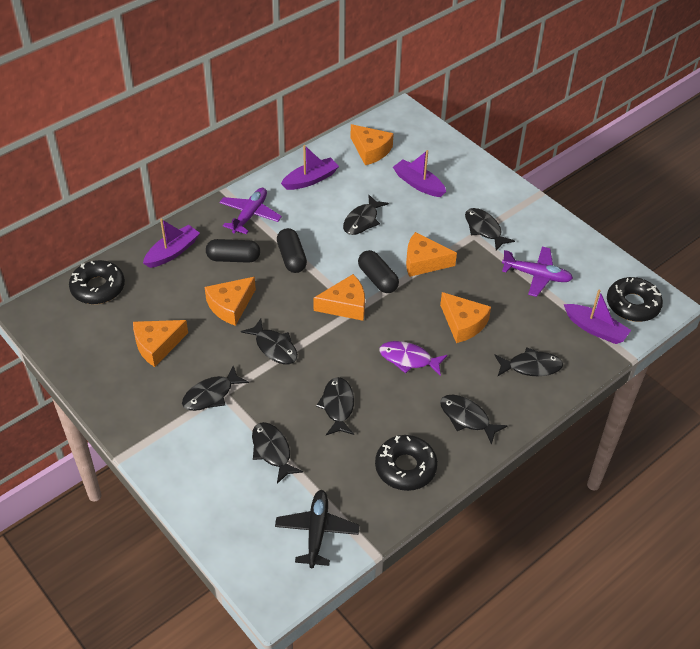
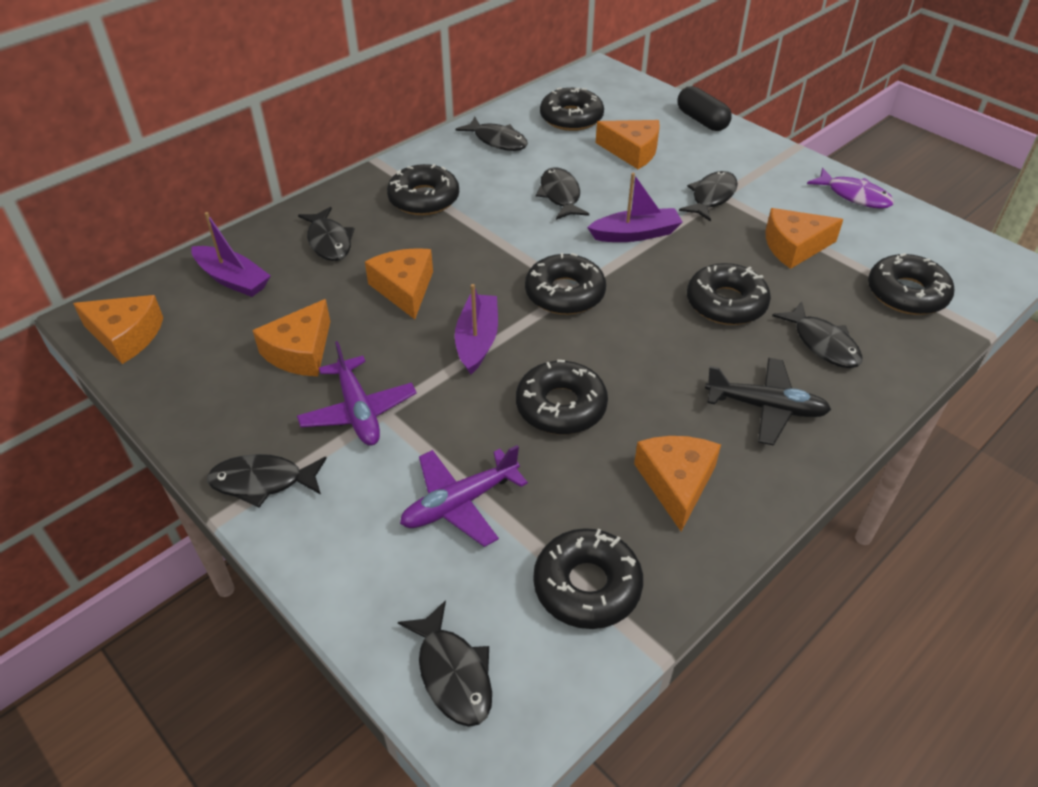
black capsule: [206,239,260,263] [277,228,307,273] [358,250,399,293] = 3 -> [677,86,732,131] = 1
black donut: [69,260,125,304] [375,435,438,491] [607,277,663,322] = 3 -> [387,164,459,215] [516,359,608,435] [525,253,606,315] [533,528,643,629] [540,88,604,131] [687,263,771,325] [868,253,954,315] = 7
black fish: [182,366,249,411] [241,319,298,364] [252,422,303,484] [316,377,354,435] [343,194,389,235] [440,395,507,445] [465,208,515,251] [494,347,563,376] = 8 -> [207,454,327,507] [298,207,355,261] [398,600,492,727] [455,117,528,151] [536,167,589,220] [679,171,738,222] [772,302,862,368] = 7
purple boat: [143,219,200,268] [281,145,339,190] [393,150,446,197] [564,290,631,344] = 4 -> [191,212,271,297] [455,284,498,375] [587,173,683,242] = 3

